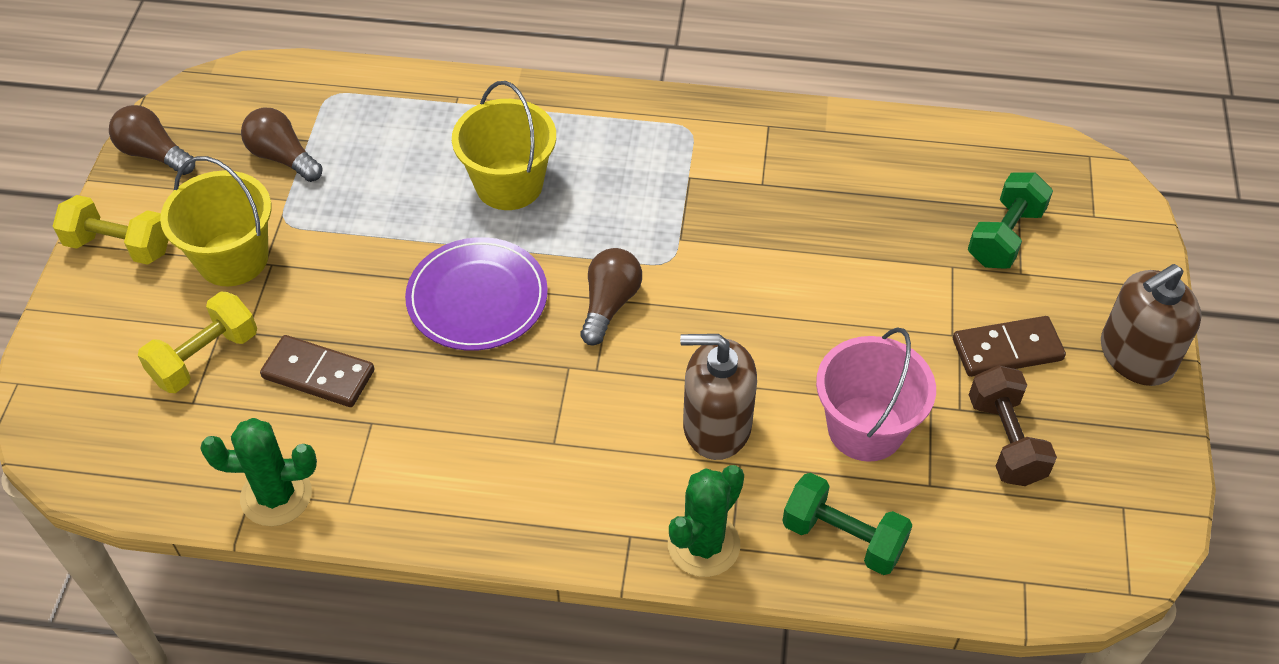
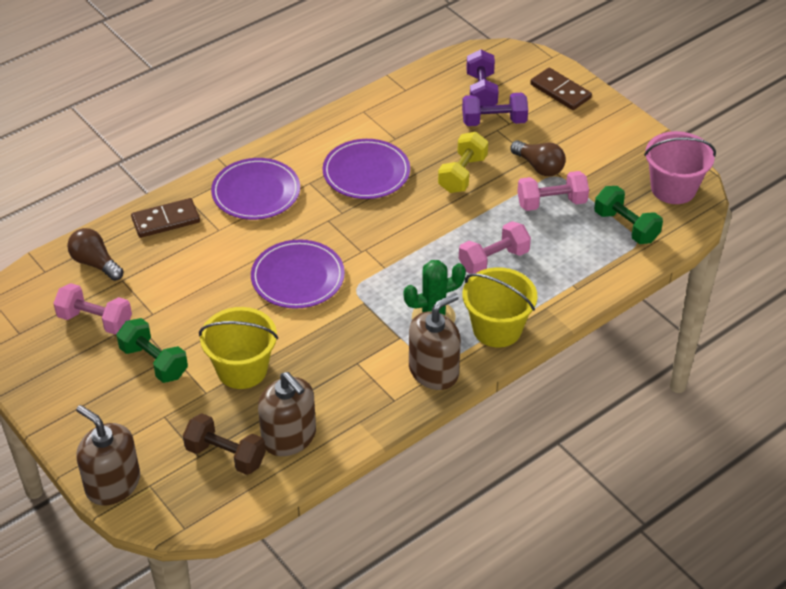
brown light bulb: [109,105,195,175] [241,108,323,182] [580,248,642,345] = 3 -> [67,228,124,281] [510,140,565,176] = 2
brown soap dispenser: [680,334,757,460] [1101,264,1202,386] = 2 -> [76,405,140,505] [258,372,316,456] [409,293,461,390] = 3
green cactus: [200,418,317,526] [668,465,744,577] = 2 -> [404,260,466,322] = 1
pink dumbbell: none = 0 -> [53,283,132,335] [459,221,531,274] [517,171,589,211] = 3
purple dumbbell: none = 0 -> [462,93,528,126] [466,50,499,106] = 2
purple plate: [405,237,548,351] = 1 -> [211,158,300,220] [251,239,345,309] [322,139,410,199] = 3
yellow dumbbell: [53,195,169,265] [138,292,257,393] = 2 -> [438,132,488,193] = 1

